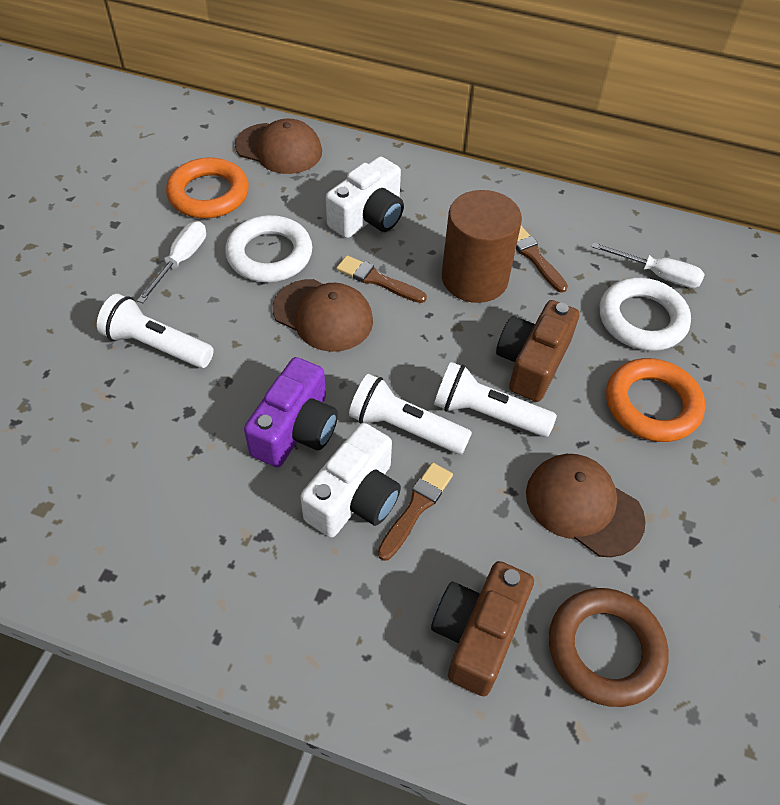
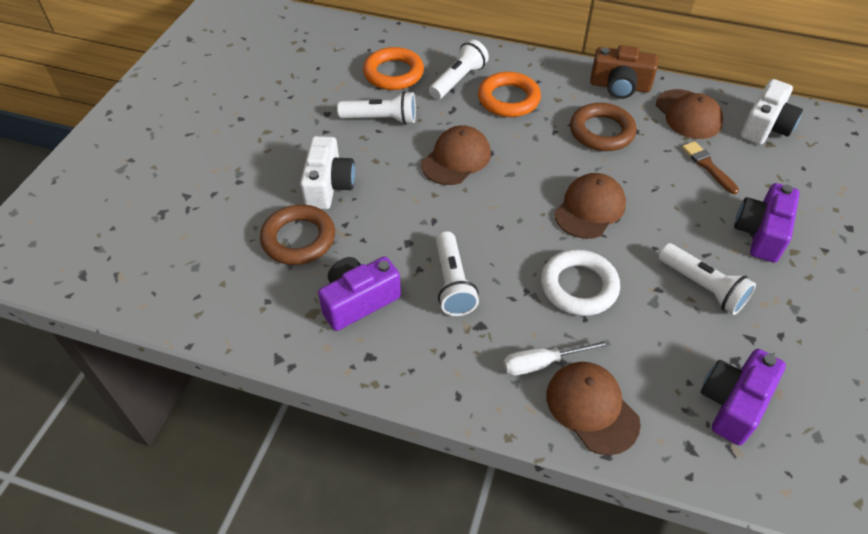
brown brush: [336,255,427,303] [378,463,453,561] [516,226,568,293] = 3 -> [682,141,739,194] = 1
brown camera: [431,561,534,696] [496,300,580,402] = 2 -> [590,45,658,99] = 1
brown cap: [235,119,322,174] [273,279,373,352] [526,454,646,557] = 3 -> [421,126,491,185] [546,362,641,455] [554,173,626,239] [656,89,723,139] = 4
brown cylinder: [442,190,522,303] = 1 -> none = 0
brown ring: [549,588,669,707] = 1 -> [260,204,335,265] [570,103,637,151] = 2
purple camera: [244,357,338,467] = 1 -> [318,257,401,331] [701,349,786,446] [734,183,800,263] = 3
white flashlight: [97,294,214,368] [349,374,472,454] [434,362,557,437] = 3 -> [337,91,416,125] [429,39,489,99] [436,231,479,316] [658,243,756,315] = 4
white ring: [225,215,312,282] [600,278,691,351] = 2 -> [541,249,620,316] = 1
white screwdriver: [137,221,206,303] [592,242,704,288] = 2 -> [503,340,610,376] = 1

